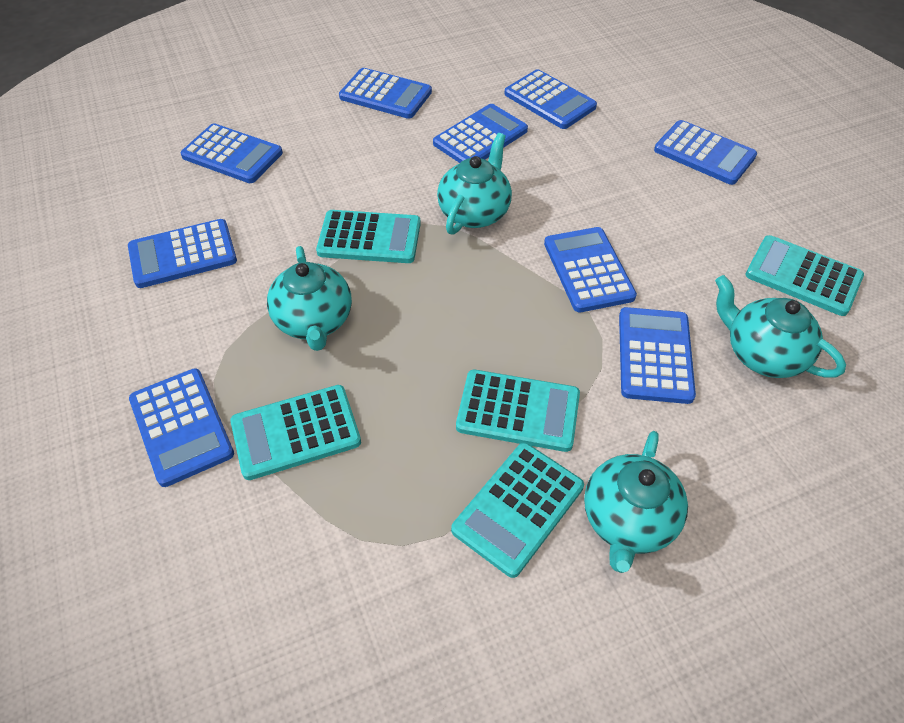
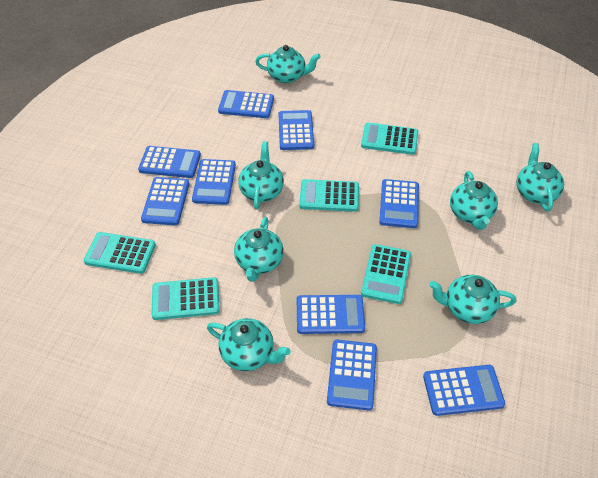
turquoise teapot: [267,246,352,351] [437,133,512,235] [584,431,688,573] [715,275,846,378] = 4 -> [207,318,290,371] [234,217,284,282] [238,141,284,210] [255,45,321,83] [429,275,517,324] [450,171,498,230] [516,143,564,212] = 7

